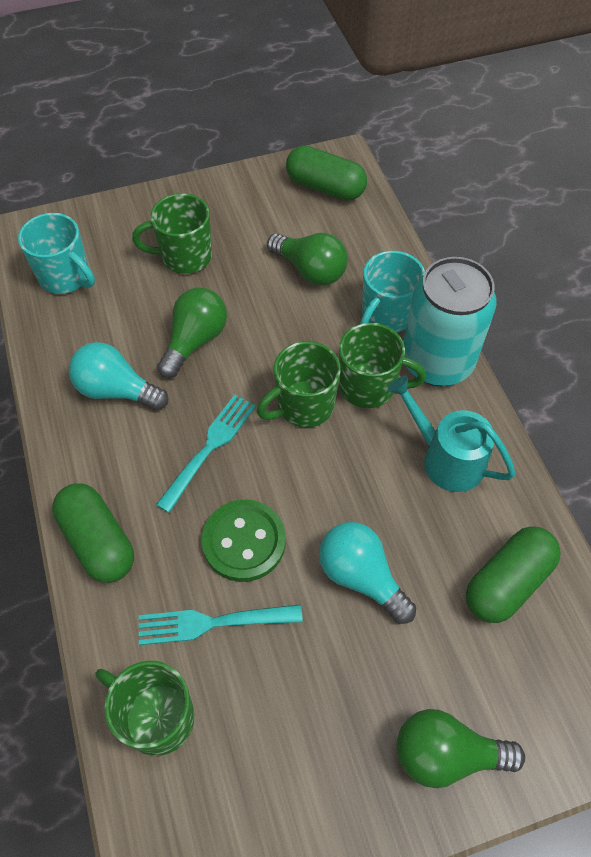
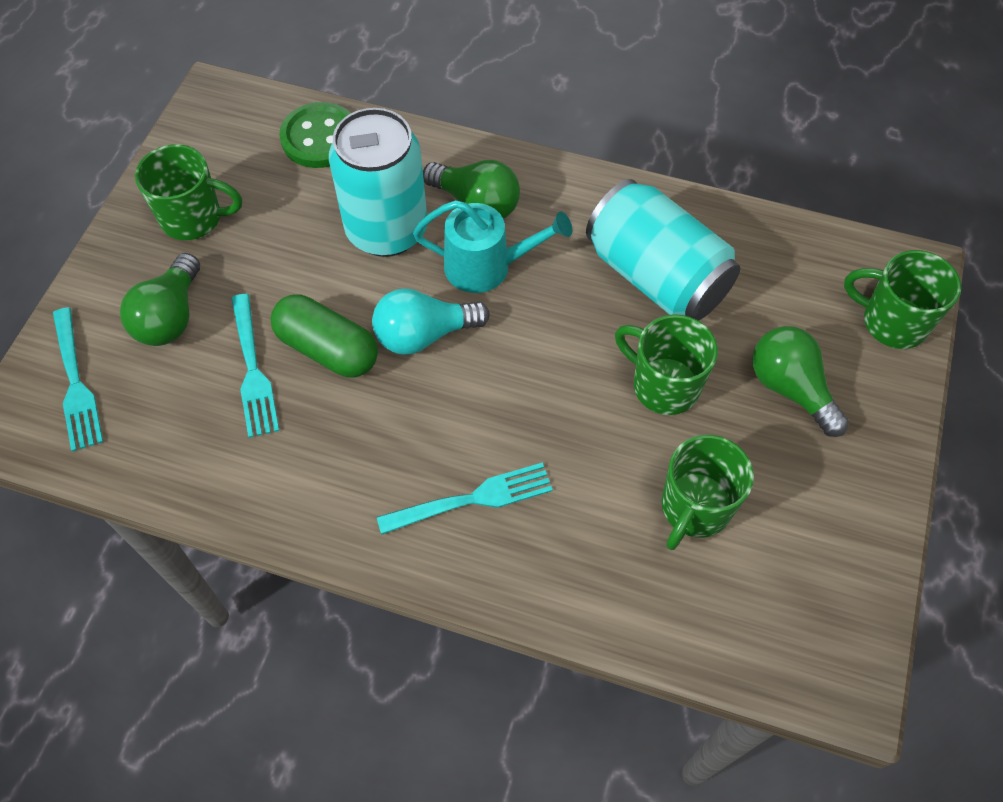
green capsule: [52,483,134,583] [286,145,367,201] [466,526,561,623] = 3 -> [270,294,378,378] = 1
turquoise can: [403,257,497,386] = 1 -> [329,108,427,257] [586,179,740,321] = 2
turquoise fork: [139,604,303,645] [156,394,256,513] = 2 -> [53,307,103,452] [231,294,279,438] [377,462,553,535] = 3
turquoise light bulb: [69,342,168,410] [319,522,416,624] = 2 -> [372,288,490,355] = 1
turquoise mug: [18,213,95,294] [360,251,425,332] = 2 -> none = 0

